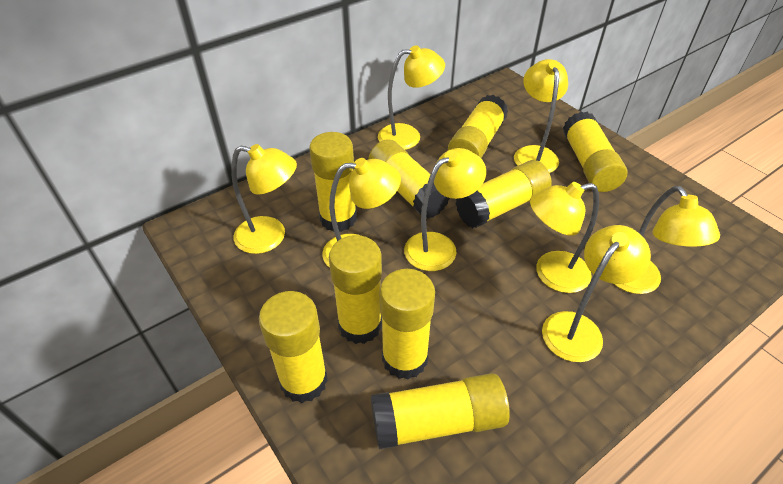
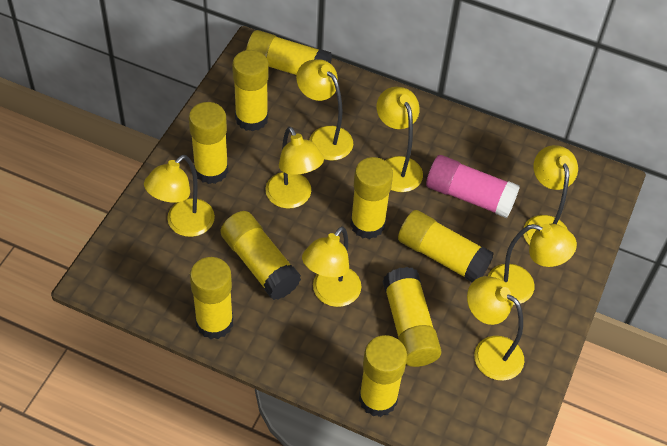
pink glue stick: none = 0 -> [426,155,520,218] = 1

